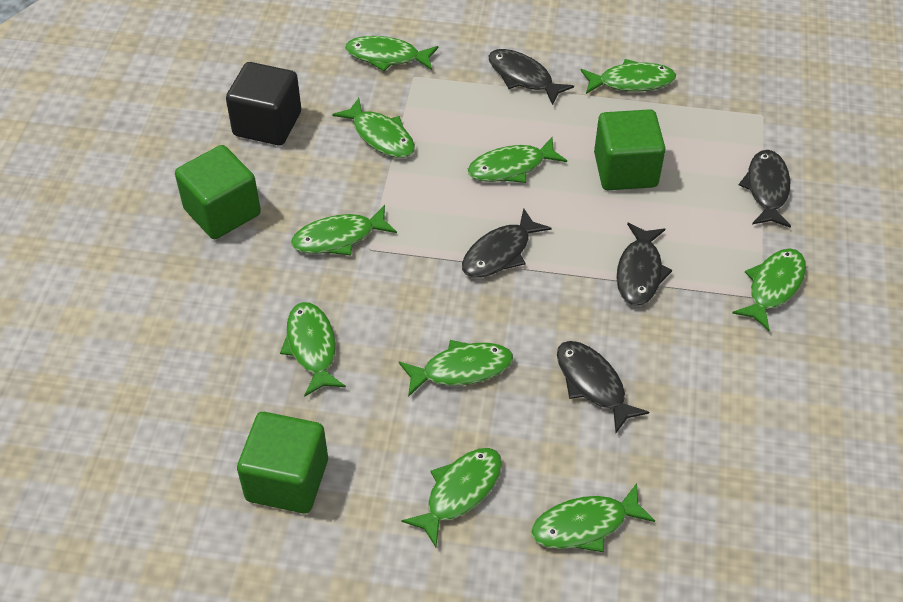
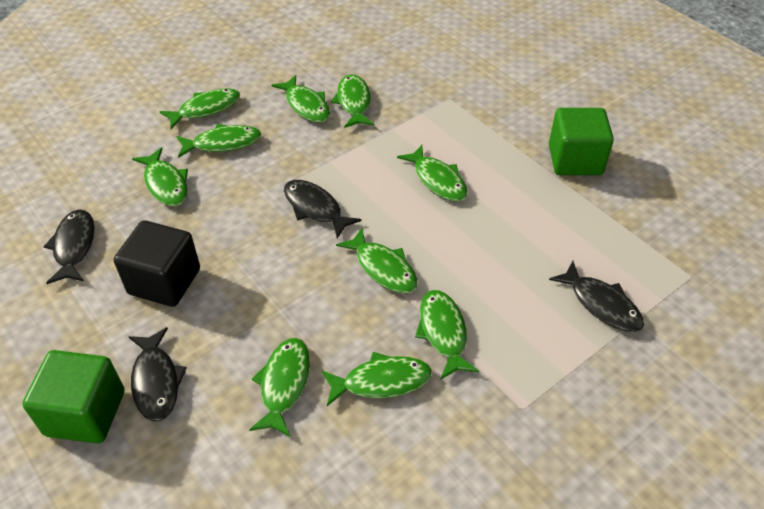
black fish: [462,208,552,278] [488,49,574,105] [557,341,650,433] [617,223,672,306] [739,150,791,228] = 5 -> [43,209,95,284] [128,327,187,422] [284,180,362,238] [549,261,644,332] = 4
green cube: [175,145,261,239] [237,412,328,514] [594,109,666,190] = 3 -> [22,350,124,444] [549,108,614,175] = 2

